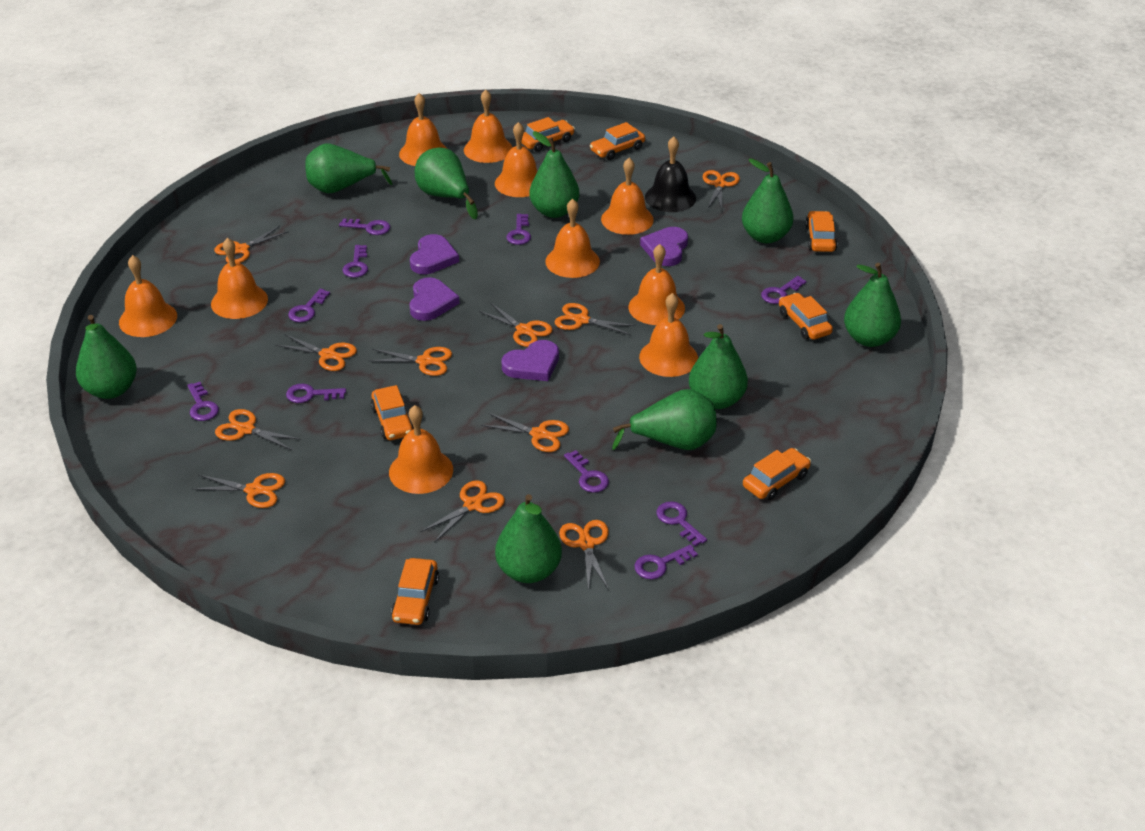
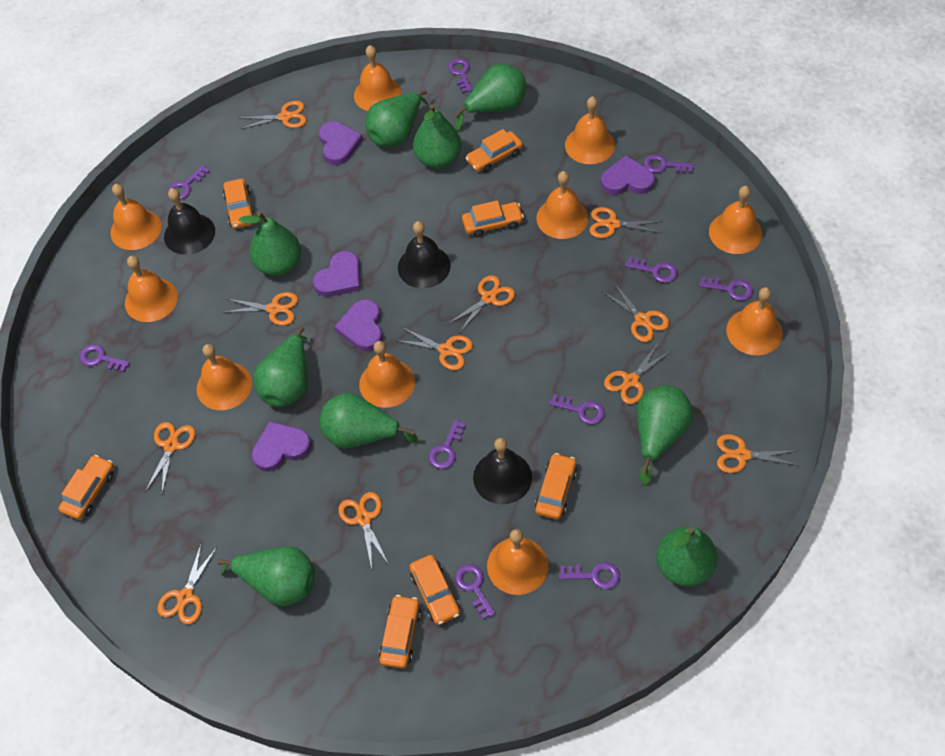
black bell: [645,136,696,212] = 1 -> [164,188,215,255] [398,221,451,288] [473,438,532,504] = 3
purple heart: [409,277,460,321] [410,234,459,274] [502,340,559,381] [640,227,688,266] = 4 -> [252,421,311,472] [313,251,360,297] [319,121,363,165] [334,299,383,351] [601,156,655,195] = 5

